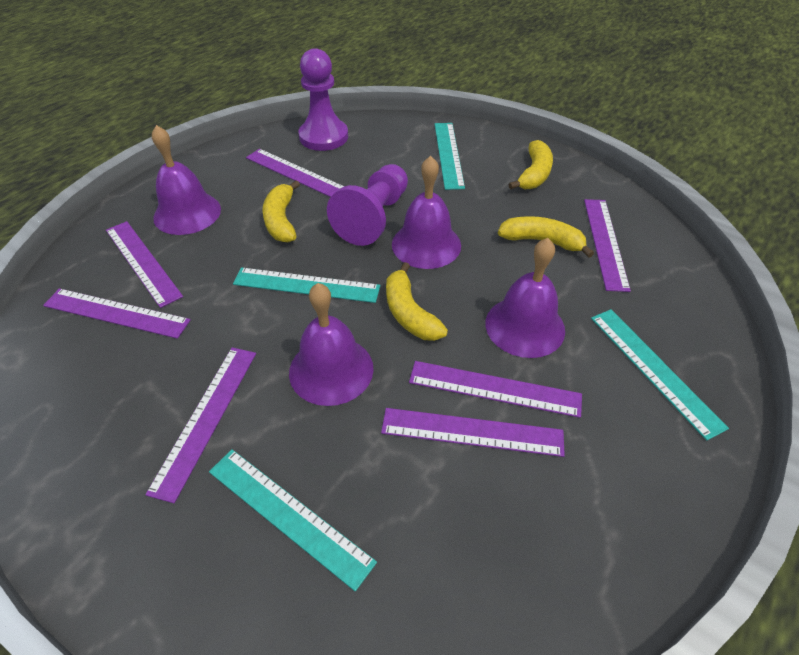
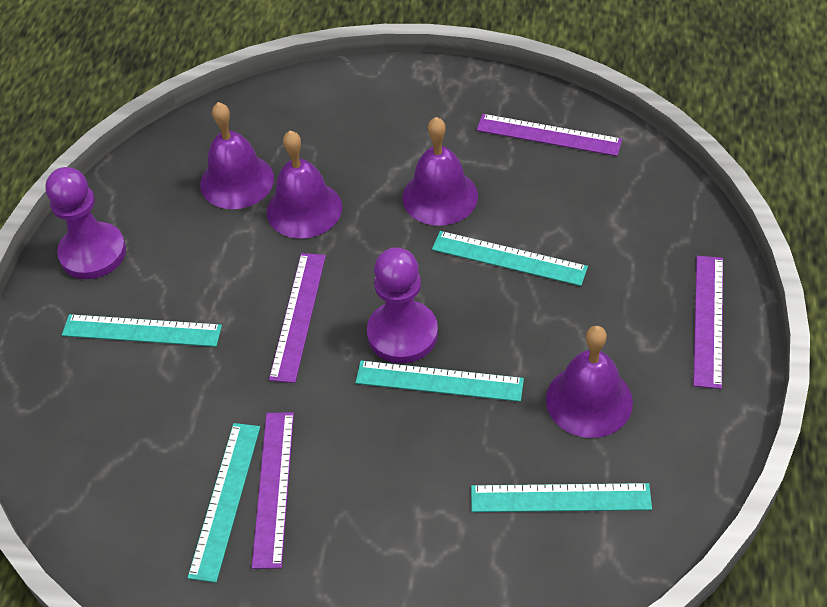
purple ruler: [43,288,191,339] [106,221,183,308] [145,347,256,503] [246,149,344,197] [381,408,565,457] [409,361,582,418] [584,199,631,292] = 7 -> [252,412,294,569] [269,253,326,383] [476,114,622,156] [693,256,723,389] = 4
turquoise ruler: [209,449,377,591] [233,267,380,303] [435,123,465,190] [591,309,729,441] = 4 -> [62,314,222,347] [187,423,260,583] [355,361,524,402] [432,231,588,286] [471,483,652,512] = 5
yellow banana: [262,180,300,242] [386,262,448,341] [498,216,594,258] [508,140,553,189] = 4 -> none = 0

